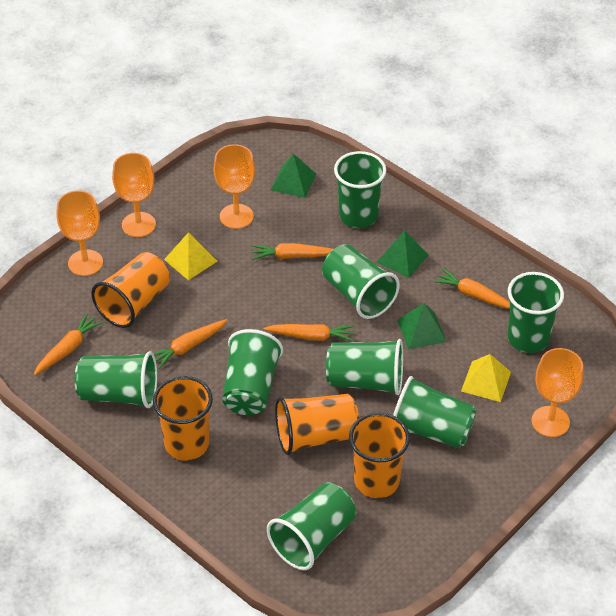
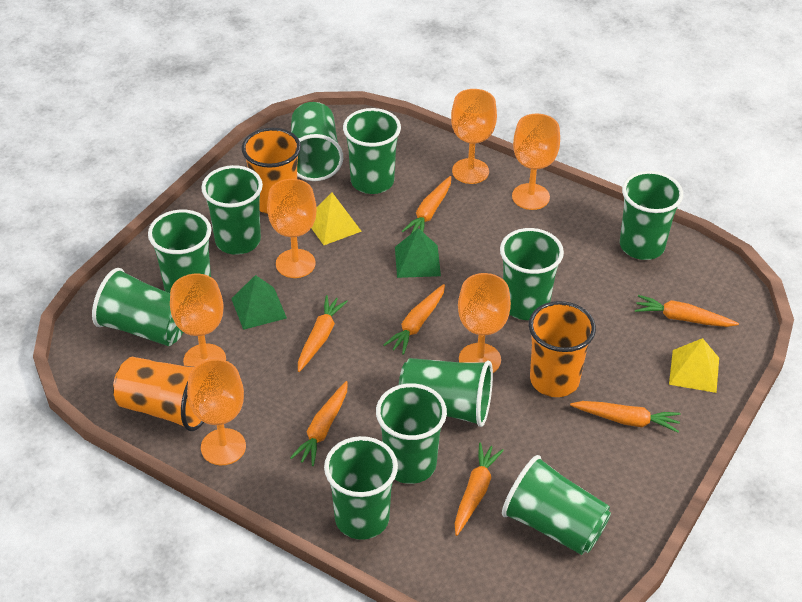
green cup: [75,351,157,408] [222,329,283,415] [267,483,356,570] [322,244,400,319] [326,339,403,395] [334,151,386,228] [393,376,477,449] [507,272,564,353] = 8 -> [92,268,183,346] [148,210,211,293] [201,165,263,255] [291,102,343,181] [324,436,398,540] [343,108,401,194] [376,383,447,484] [399,358,493,427] [500,228,564,320] [502,455,611,555] [620,171,683,260] = 11
green pyramid: [271,154,316,198] [377,230,429,278] [397,303,447,349] = 3 -> [231,275,287,330] [395,228,441,278] = 2
orange carrot: [33,314,102,376] [153,319,228,369] [252,243,333,260] [264,324,354,341] [434,269,510,309] = 5 -> [290,381,348,466] [298,295,348,372] [383,284,445,355] [402,176,451,234] [455,443,504,536] [570,401,681,433] [635,295,739,327] = 7
orange cup: [91,252,170,328] [153,376,213,461] [275,394,359,455] [349,413,410,498] = 4 -> [113,357,204,431] [242,128,301,214] [529,301,596,397] = 3
orange goblet: [56,190,103,276] [112,153,156,237] [214,144,255,229] [532,348,583,437] = 4 -> [170,274,226,367] [187,359,246,465] [267,179,317,278] [451,89,497,184] [458,273,511,373] [512,114,560,210] = 6

